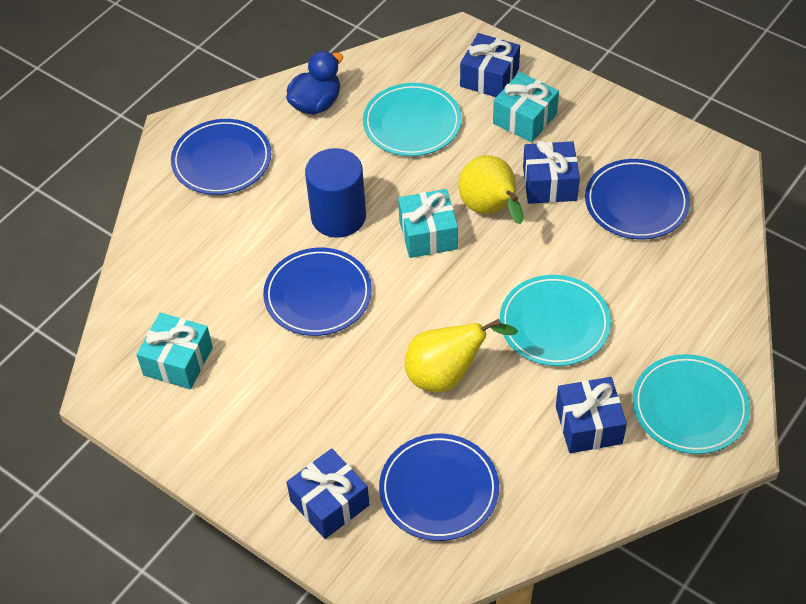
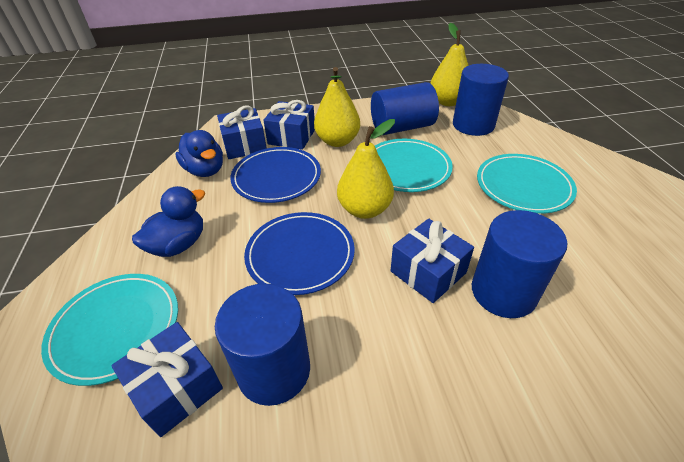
blue cylinder: [305,148,366,238] = 1 -> [215,283,310,406] [371,82,439,135] [453,64,509,136] [472,210,567,318] = 4
blue duck: [286,51,343,114] = 1 -> [132,186,205,257] [175,130,223,177] = 2
blue plate: [171,119,271,195] [263,248,372,336] [379,434,499,541] [585,159,690,240] = 4 -> [230,147,321,203] [244,212,355,295] = 2
turquoise gift: [136,313,213,389] [398,189,458,258] [493,72,559,143] = 3 -> none = 0
yellow pear: [405,319,518,392] [458,155,523,224] = 2 -> [314,67,360,147] [337,119,395,219] [431,23,469,106] = 3

